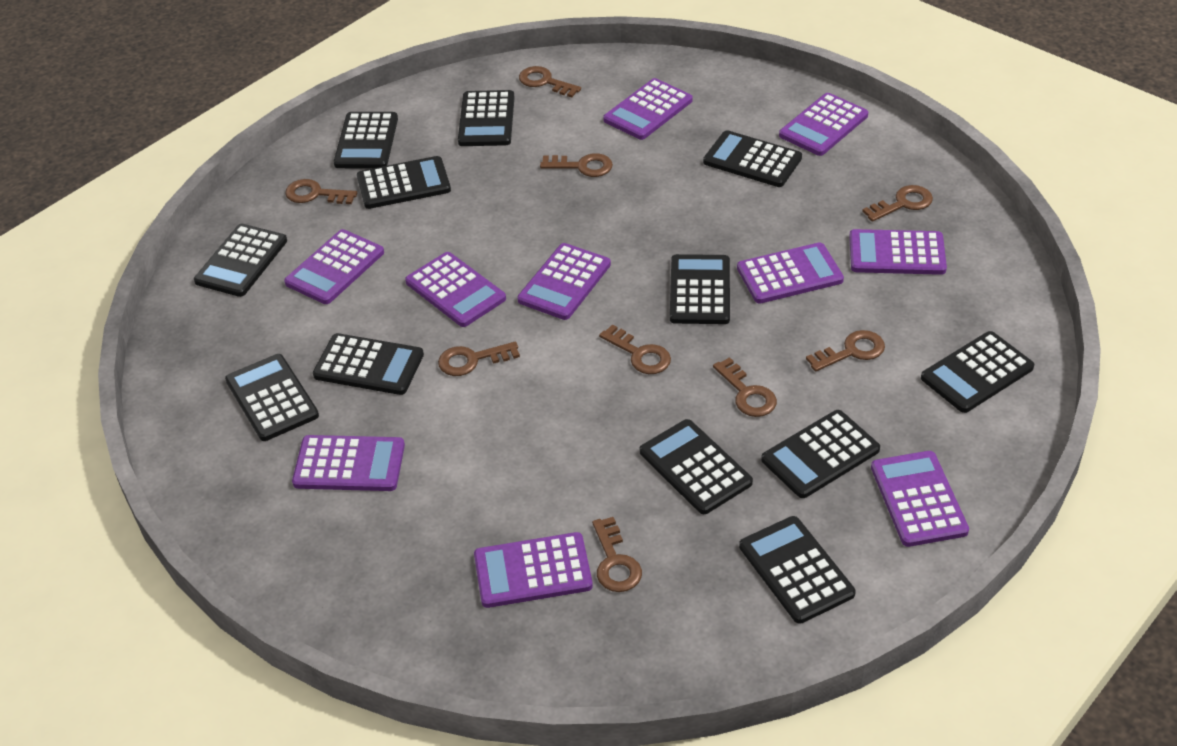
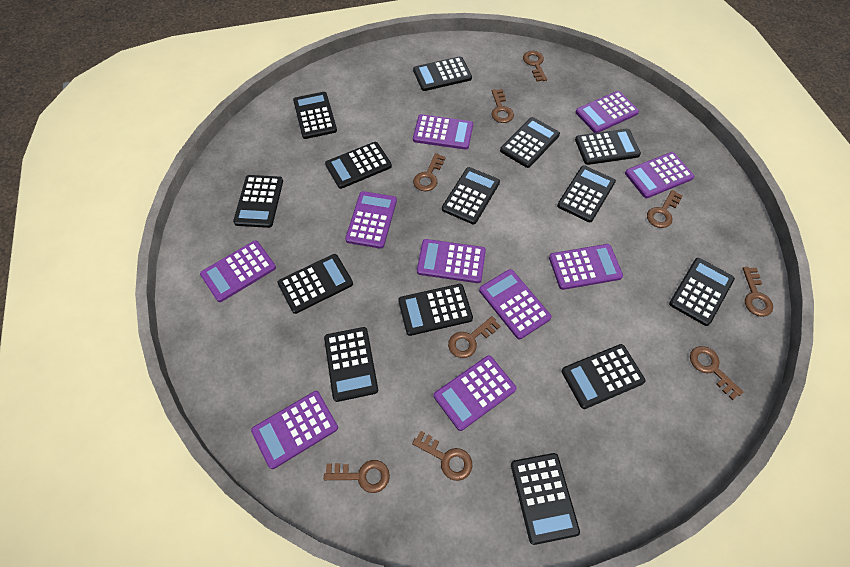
black calculator: [194,224,287,297] [225,354,319,441] [313,333,424,395] [334,112,398,169] [357,156,451,209] [458,90,515,146] [640,419,753,514] [670,254,730,324] [703,130,802,187] [739,516,856,624] [761,410,880,498] [921,331,1034,413] = 12 -> [233,175,283,228] [277,254,353,314] [293,92,337,139] [324,327,378,402] [325,142,392,189] [398,284,473,336] [413,56,472,91] [442,167,500,224] [500,117,560,168] [511,453,580,545] [557,165,616,222] [562,344,646,409] [575,129,641,165] [669,258,735,326] = 14

